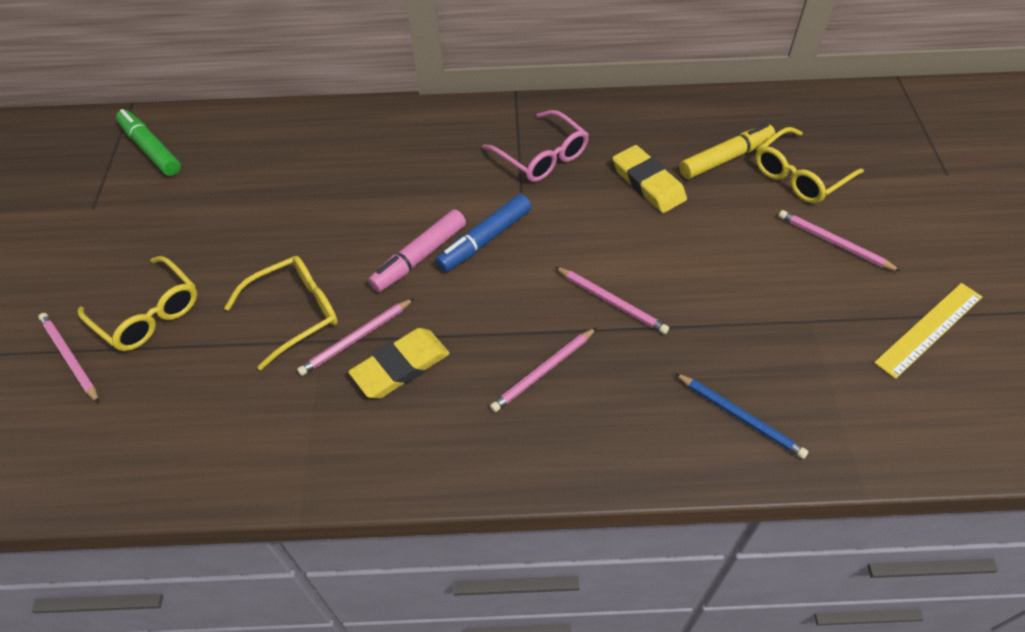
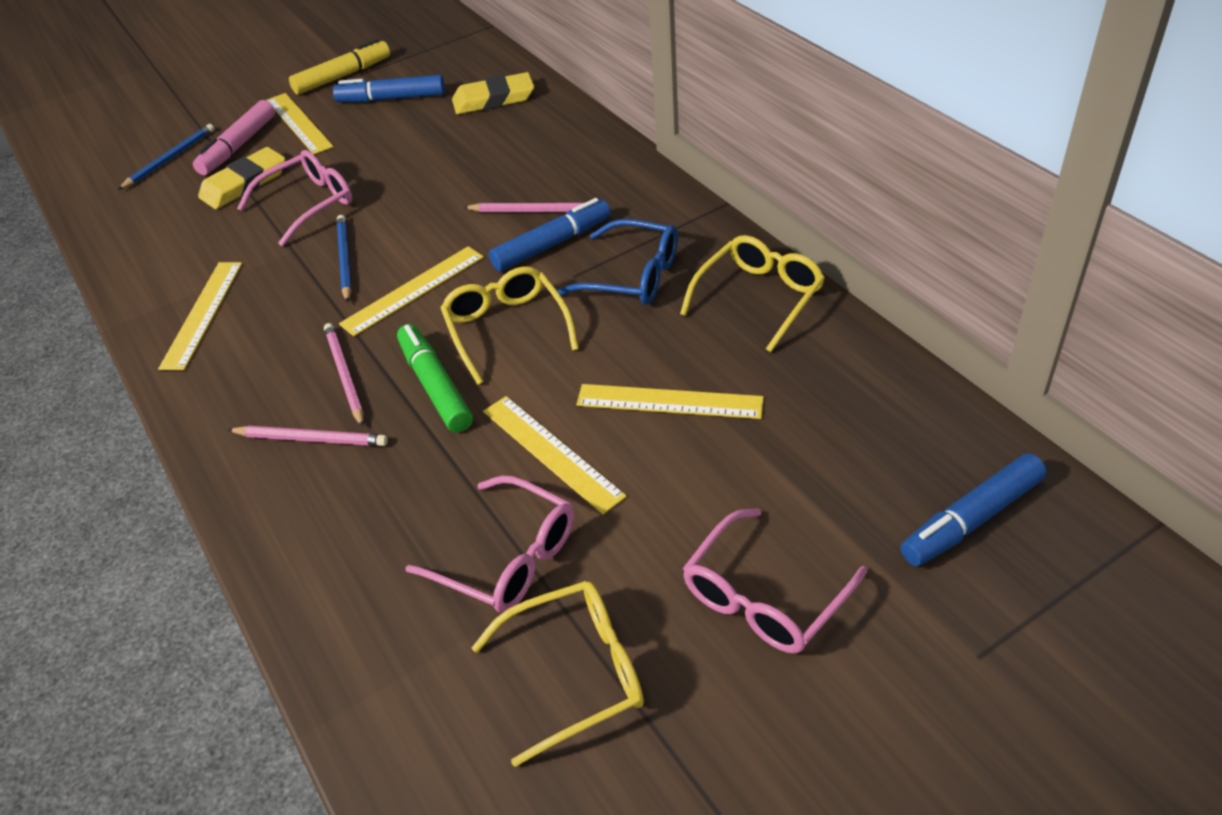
blue glasses: none = 0 -> [557,219,678,305] = 1
blue marker: [435,194,531,272] = 1 -> [333,75,445,102] [489,198,611,272] [901,453,1047,566] = 3
blue pencil: [675,373,809,459] = 1 -> [118,124,214,190] [337,215,352,303] = 2
pink glasses: [482,110,589,182] = 1 -> [237,150,352,246] [405,476,574,613] [683,508,867,654] = 3
pink pencil: [38,313,99,403] [297,298,414,376] [490,327,597,412] [555,267,669,334] [779,210,900,271] = 5 -> [228,426,388,446] [324,323,364,427] [463,202,586,212] = 3
yellow ruler: [874,283,982,379] = 1 -> [158,262,242,370] [267,93,333,154] [339,246,484,336] [483,396,627,515] [576,384,764,419] = 5

